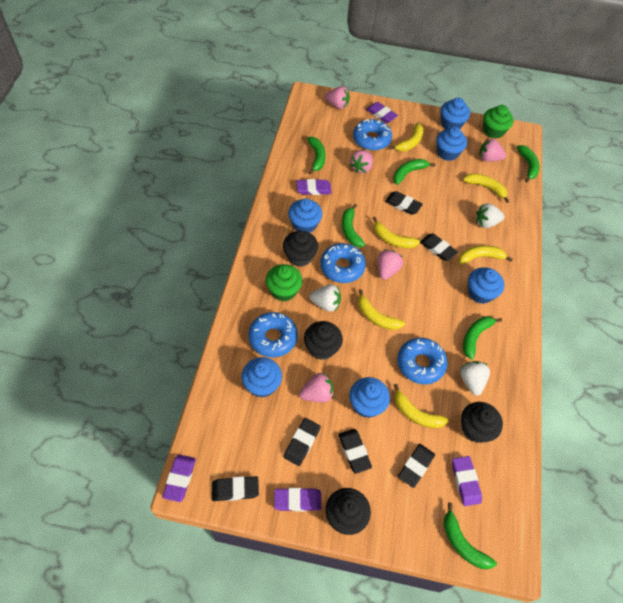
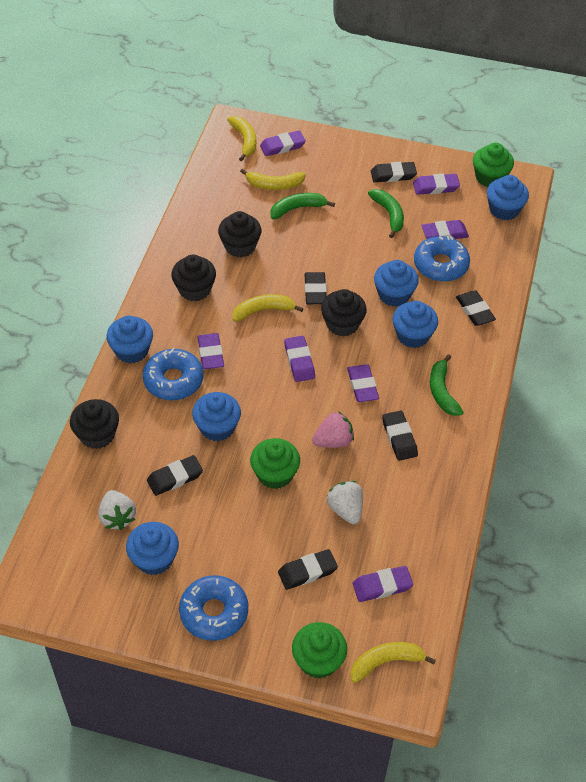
blue donut: [248,312,298,358] [320,243,366,283] [353,119,392,151] [397,338,448,384] = 4 -> [143,347,203,400] [179,575,248,641] [414,236,470,282] = 3
green banana: [307,137,326,174] [342,204,365,247] [393,159,435,185] [444,503,497,569] [463,317,502,360] [517,145,540,183] = 6 -> [270,193,335,219] [368,189,404,238] [430,354,464,416] = 3
green cupcake: [266,264,302,301] [483,105,514,139] = 2 -> [250,438,300,489] [292,622,347,679] [473,143,514,187] = 3
pink strawberry: [299,373,334,402] [325,86,350,109] [350,150,373,173] [378,250,403,280] [479,139,506,162] = 5 -> [312,411,354,448] = 1
purple eraser: [162,455,196,502] [274,488,322,511] [296,179,332,195] [366,102,398,123] [452,456,482,506] = 5 -> [197,333,224,369] [260,130,306,156] [284,336,315,382] [347,364,379,402] [353,566,413,602] [413,174,460,195] [422,220,469,240] = 7
white strawberry: [309,284,341,312] [460,361,490,396] [476,203,504,228] = 3 -> [98,490,136,530] [327,481,363,524] = 2
yellow banana: [358,289,405,330] [373,217,420,248] [389,123,424,151] [394,384,449,428] [459,245,513,265] [463,174,509,203] = 6 -> [227,116,256,161] [233,294,303,322] [240,169,306,190] [350,642,436,683] = 4

